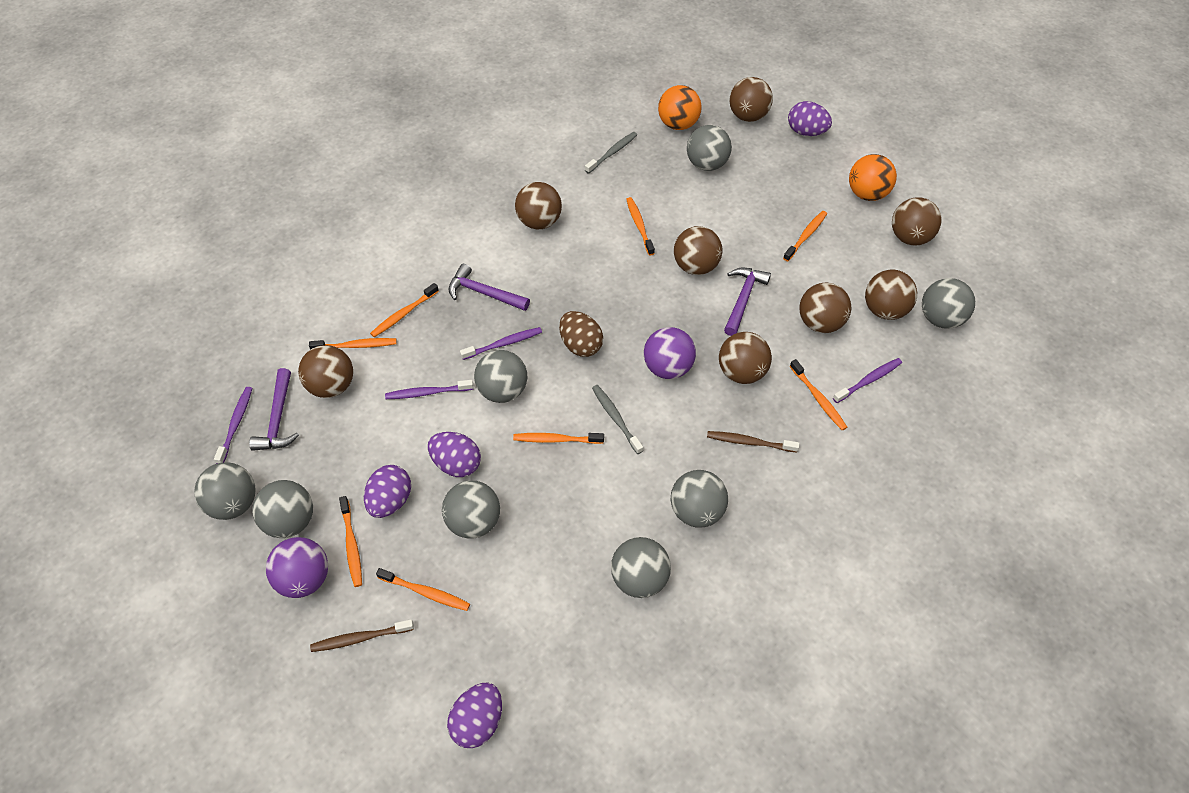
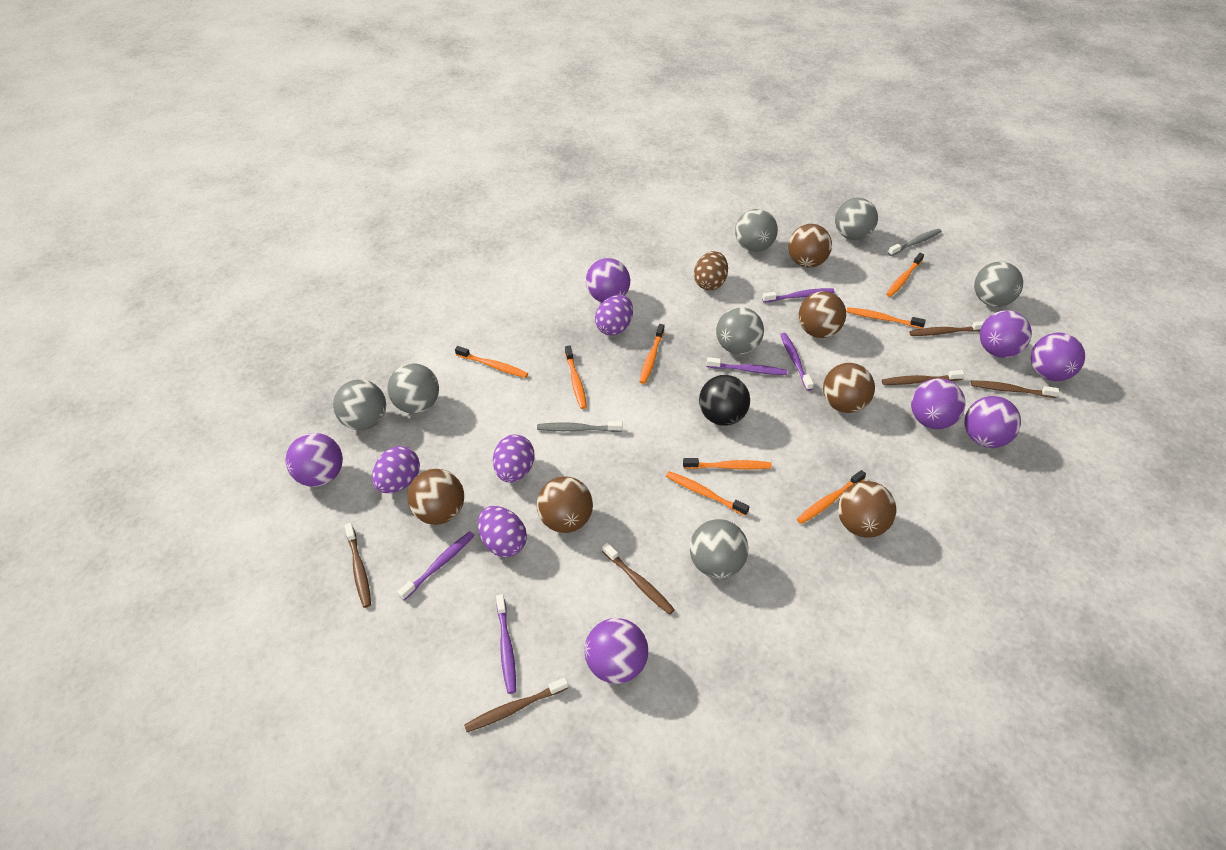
black ball: none = 0 -> [699,375,750,426] = 1
brown ball: [298,345,353,398] [515,182,562,229] [674,226,722,275] [719,332,772,384] [729,77,773,122] [799,282,851,333] [865,270,917,320] [892,197,942,246] = 8 -> [407,469,464,525] [537,477,593,533] [788,224,832,268] [799,291,846,338] [823,363,875,413] [838,481,896,538] = 6
brown toothbrush: [310,619,414,652] [707,431,800,452] = 2 -> [345,523,371,608] [464,677,568,732] [602,543,675,615] [882,370,965,385] [909,321,984,336] [971,380,1059,398] = 6
grey ball: [194,462,256,520] [252,480,313,538] [442,481,500,539] [474,350,527,403] [611,537,671,598] [671,470,728,527] [687,125,732,171] [922,278,975,329] = 8 -> [333,379,386,430] [387,363,439,414] [690,519,748,578] [716,307,764,354] [735,209,778,252] [835,198,878,240] [974,261,1023,307] = 7
orange ball: [658,85,702,130] [849,154,897,201] = 2 -> none = 0
purple ball: [266,537,328,598] [644,327,696,379] = 2 -> [286,433,343,487] [585,618,648,684] [586,258,630,302] [911,378,965,429] [965,396,1021,448] [980,310,1032,358] [1031,333,1085,381] = 7
purple hammer: [249,368,299,451] [448,264,530,311] [724,267,771,336] = 3 -> none = 0
purple toothbrush: [214,387,252,464] [385,380,473,399] [460,327,542,360] [833,358,902,403] = 4 -> [398,531,475,600] [496,594,516,694] [706,357,787,375] [762,288,835,303] [780,333,814,391] = 5

